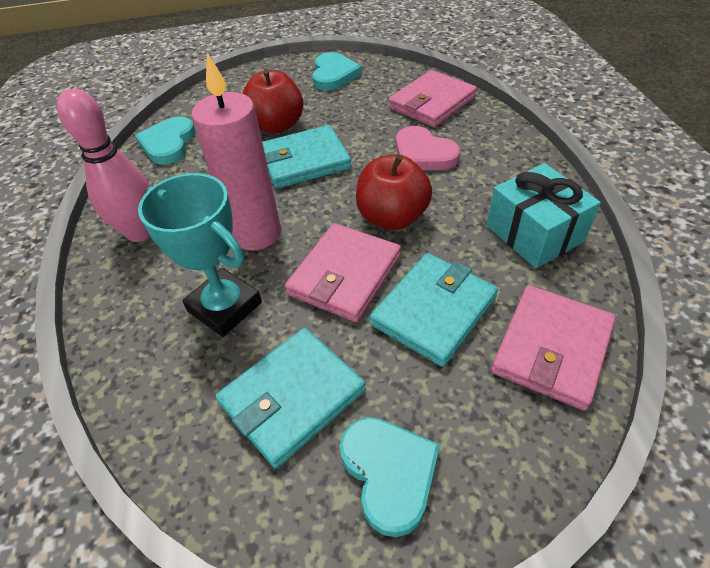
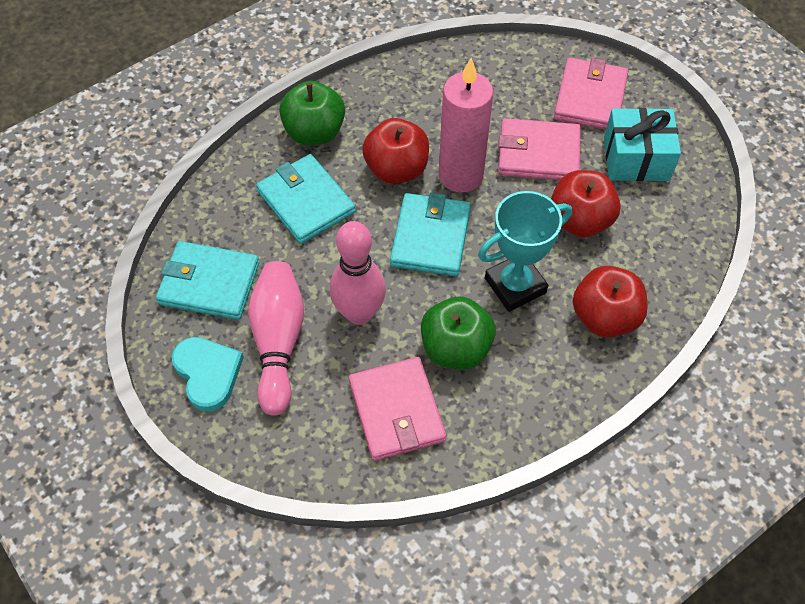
green apple: none = 0 -> [279,81,345,145] [421,296,496,369] = 2
pink bowling pin: [57,88,150,242] = 1 -> [248,261,304,416] [330,221,386,325] = 2
pink heart: [396,126,460,170] = 1 -> none = 0
red apple: [242,69,303,134] [356,154,432,230] = 2 -> [362,118,429,184] [551,170,621,238] [573,266,648,338] = 3
turquoise heart: [135,116,196,165] [312,52,362,91] [340,417,440,537] = 3 -> [172,337,244,412] = 1

